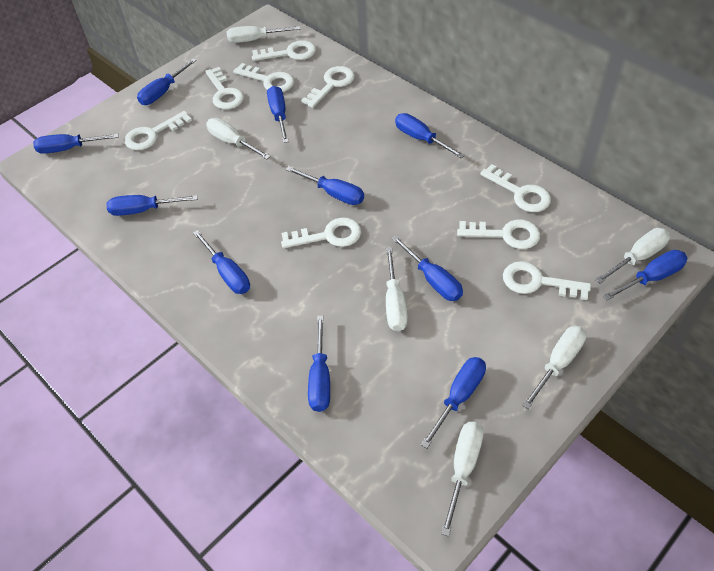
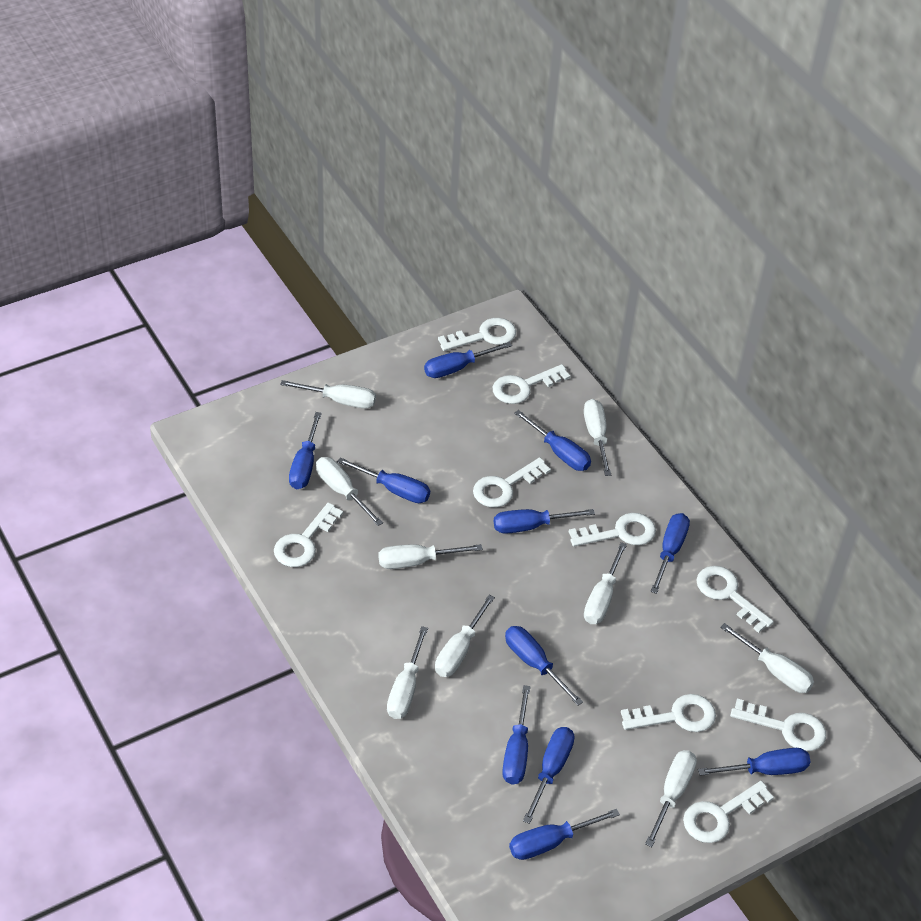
white screwdriver: [206,118,271,159] [227,26,300,43] [386,247,408,331] [441,422,484,536] [522,326,586,409] [595,228,670,283] = 6 -> [280,380,376,409] [316,457,383,526] [378,544,483,569] [387,626,428,719] [435,595,495,677] [584,399,611,476] [584,542,627,624] [645,750,697,847] [720,623,814,693] = 9

